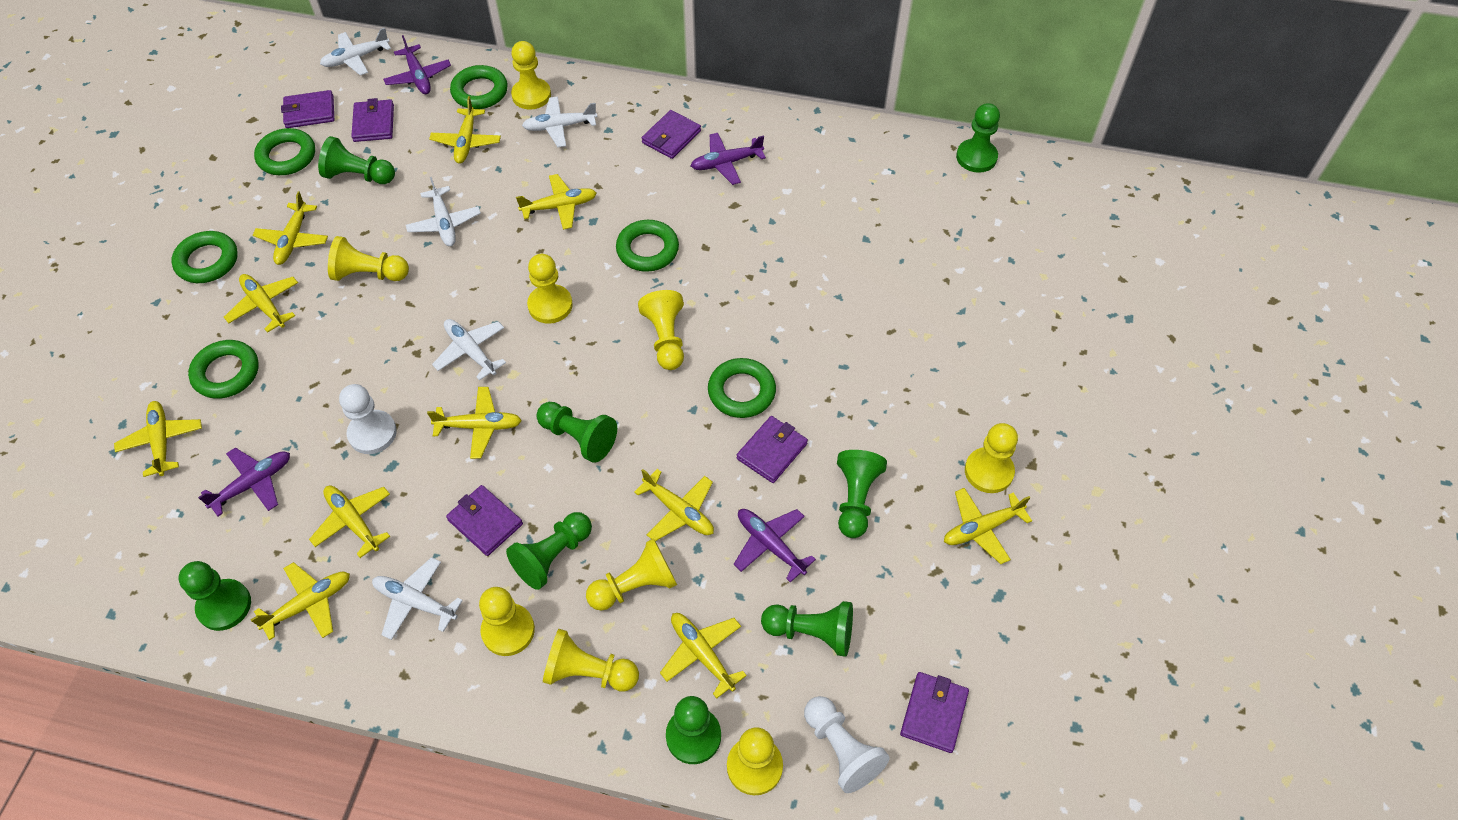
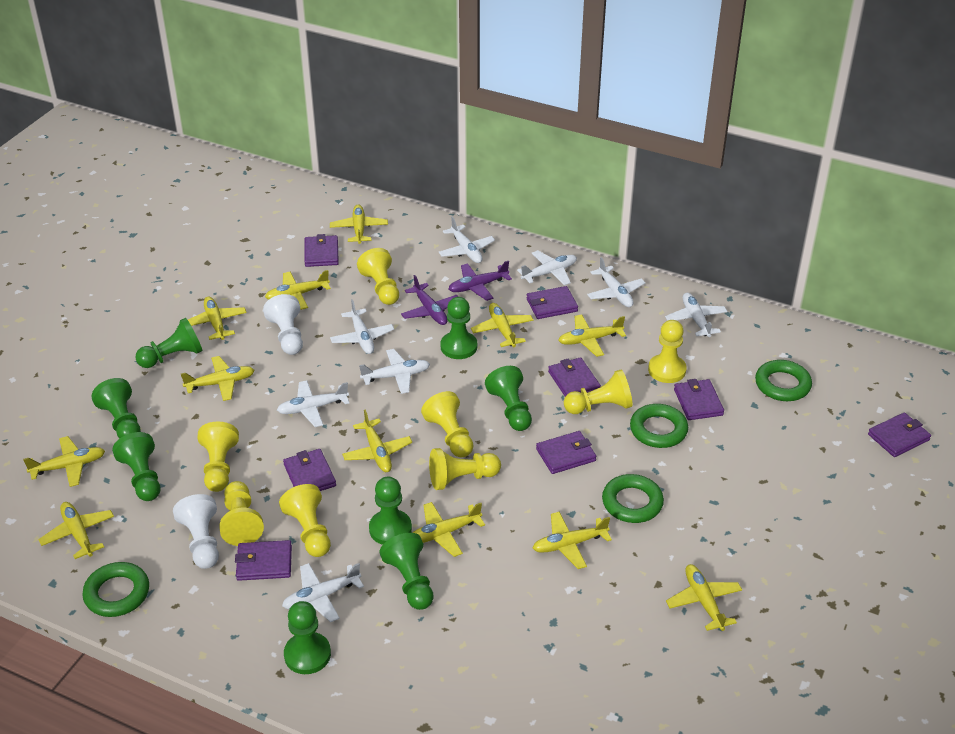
green ring: [172,231,238,283] [188,340,259,399] [254,128,315,175] [450,65,508,109] [616,220,679,272] [708,358,776,418] = 6 -> [82,562,149,617] [602,474,664,523] [630,404,688,448] [755,360,812,401] = 4
purple plane: [198,448,290,516] [383,35,451,94] [691,133,766,185] [734,509,816,582] = 4 -> [401,275,458,325] [449,261,512,301] = 2
purple wallet: [281,90,334,128] [351,98,394,142] [446,485,523,556] [642,110,701,159] [737,416,808,483] [900,672,969,753] = 6 -> [235,540,292,581] [283,449,336,491] [305,234,339,267] [527,286,578,319] [536,431,596,474] [548,357,601,397] [674,379,724,420] [868,413,931,457] = 8
white plane: [320,28,391,75] [372,557,463,640] [406,177,481,246] [432,319,506,381] [522,96,597,147] = 5 -> [277,380,349,427] [282,563,364,622] [330,299,394,354] [359,349,430,394] [439,216,495,263] [517,250,577,285] [587,257,645,307] [665,293,728,337] = 8
yellow pawn: [328,236,409,281] [479,587,535,656] [511,41,551,110] [527,254,573,324] [543,629,639,691] [586,538,677,611] [638,290,684,370] [727,727,783,795] [965,423,1018,493] = 9 -> [197,422,239,492] [219,481,264,546] [279,484,331,557] [357,248,399,305] [421,391,474,457] [429,448,501,490] [564,370,632,414] [648,320,687,383] = 8
yellow plane: [114,401,202,477] [224,274,298,333] [250,562,350,640] [253,191,328,265] [309,486,390,558] [427,387,522,459] [429,96,501,164] [516,174,596,230] [634,469,714,541] [660,613,747,699] [944,488,1032,564] = 11 -> [23,436,105,487] [38,502,114,559] [181,356,255,401] [188,296,247,340] [265,270,331,310] [330,205,388,244] [342,409,412,472] [412,502,485,557] [471,303,533,347] [533,512,612,569] [558,314,626,357] [666,564,742,631] = 12

